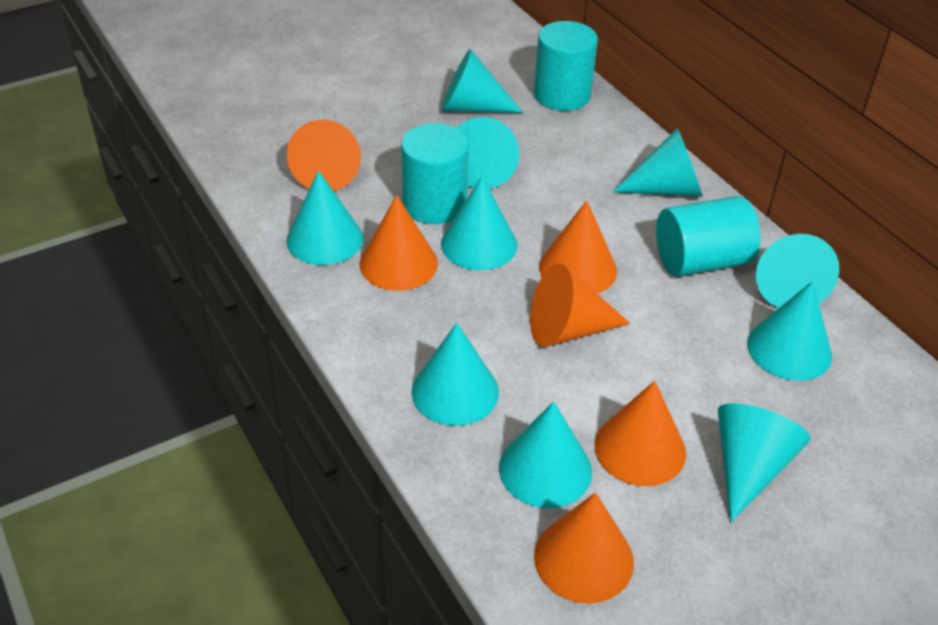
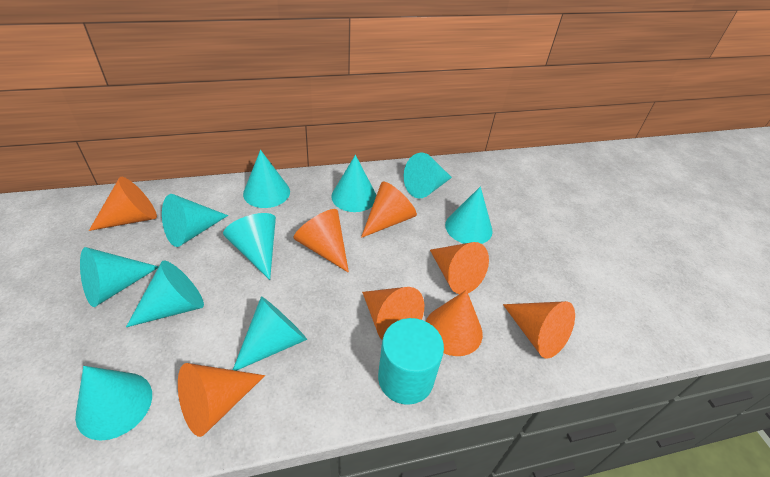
orange cone: [287,120,361,191] [360,195,438,291] [530,264,631,347] [534,492,634,604] [539,200,617,293] [594,381,686,486] = 6 -> [89,177,157,231] [178,363,265,437] [293,209,349,273] [361,182,417,238] [362,287,424,340] [426,290,483,356] [430,242,489,294] [503,301,575,359] = 8
turquoise cylinder: [401,123,469,224] [534,21,598,111] [656,196,761,277] = 3 -> [378,318,444,405] = 1

